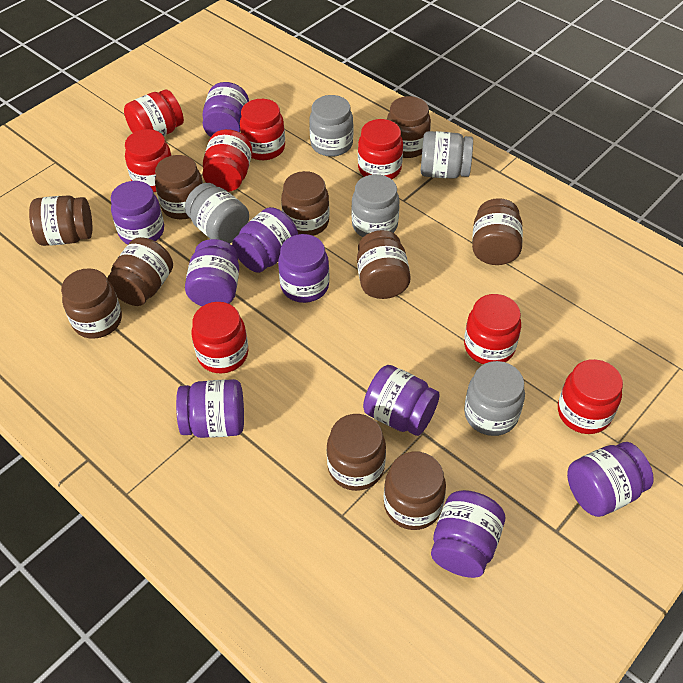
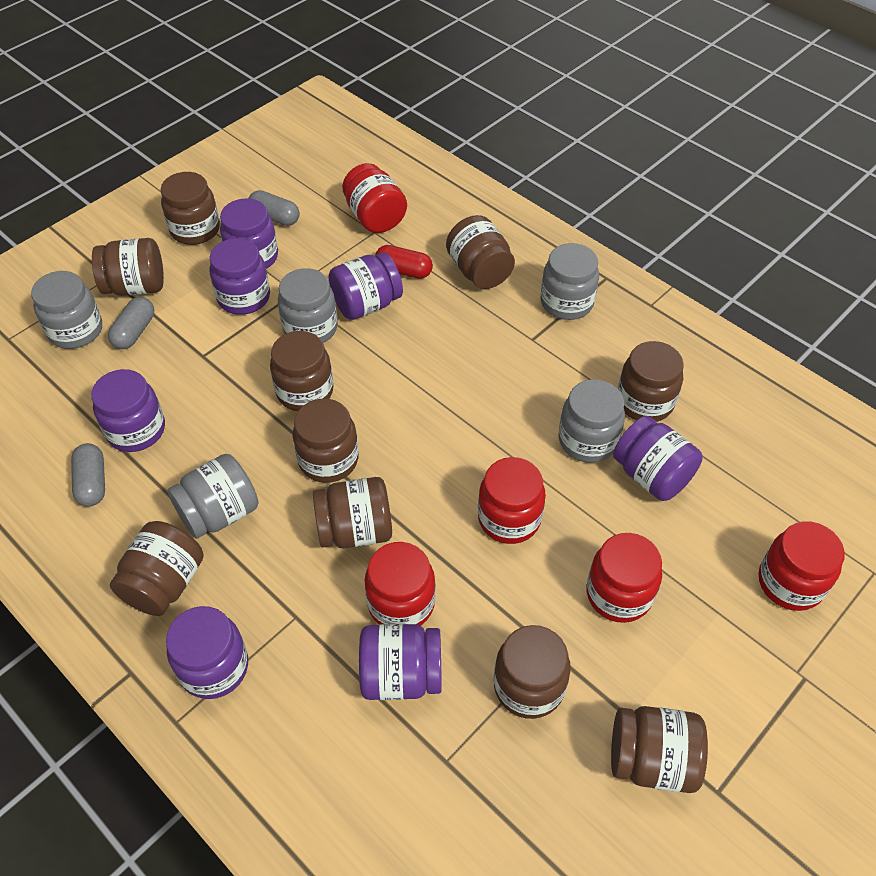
grey capsule: none = 0 -> [71,443,105,507] [108,297,154,349] [248,190,300,226] = 3
purple jar: [111,181,164,244] [176,379,244,438] [185,239,239,306] [202,82,249,137] [232,207,298,273] [278,234,330,303] [363,365,440,436] [431,490,505,578] [567,442,654,517] = 9 -> [91,369,165,452] [166,606,248,699] [209,238,270,315] [220,198,278,269] [329,252,403,320] [359,624,442,700] [613,416,703,501] = 7
red capsule: none = 0 -> [375,245,433,279] = 1
red jar: [124,90,184,136] [125,129,172,192] [191,302,248,373] [202,129,252,192] [240,99,285,160] [358,119,403,179] [464,294,521,364] [558,359,623,434] = 8 -> [342,163,407,233] [365,542,436,626] [478,457,546,544] [587,533,662,623] [759,521,845,611] = 5

